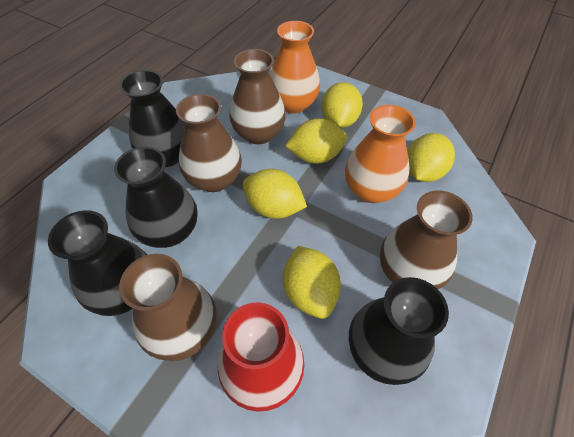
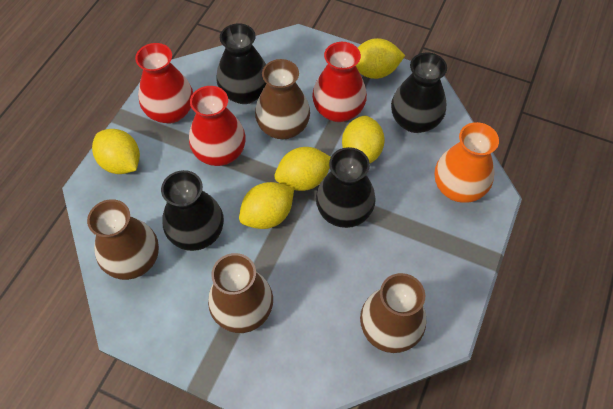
orange vase: [270,21,320,114] [345,105,416,203] = 2 -> [435,122,499,203] = 1
red vase: [218,302,304,412] = 1 -> [135,43,193,124] [189,86,246,166] [312,42,367,122] = 3

